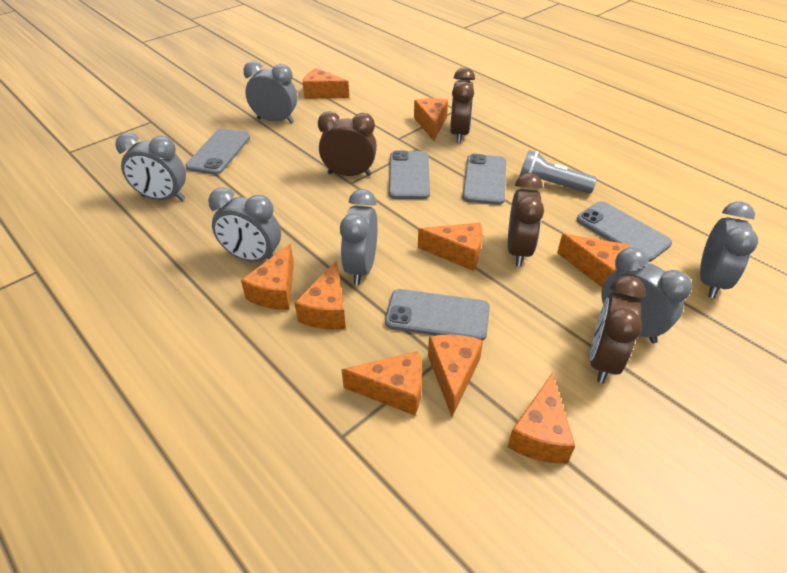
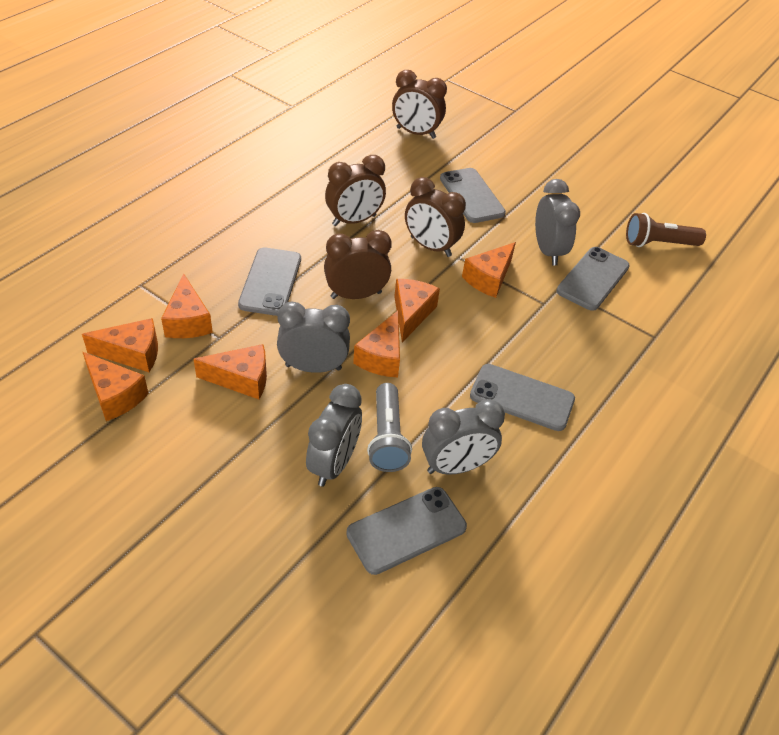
brown flashlight: none = 0 -> [626,213,706,247] = 1
grey clock: [115,133,186,201] [208,187,281,262] [243,61,297,123] [340,189,378,285] [602,247,692,343] [700,201,758,298] = 6 -> [277,301,350,373] [306,384,362,487] [422,399,505,475] [535,179,580,266] = 4
orange cheese: [241,244,294,310] [295,260,346,329] [302,68,349,99] [342,351,422,415] [414,98,448,141] [418,223,483,270] [428,335,483,417] [508,373,575,463] [557,234,629,287] = 9 -> [82,318,158,372] [83,352,149,421] [161,273,213,338] [194,344,267,399] [353,311,400,378] [394,279,440,342] [462,242,516,298] = 7

